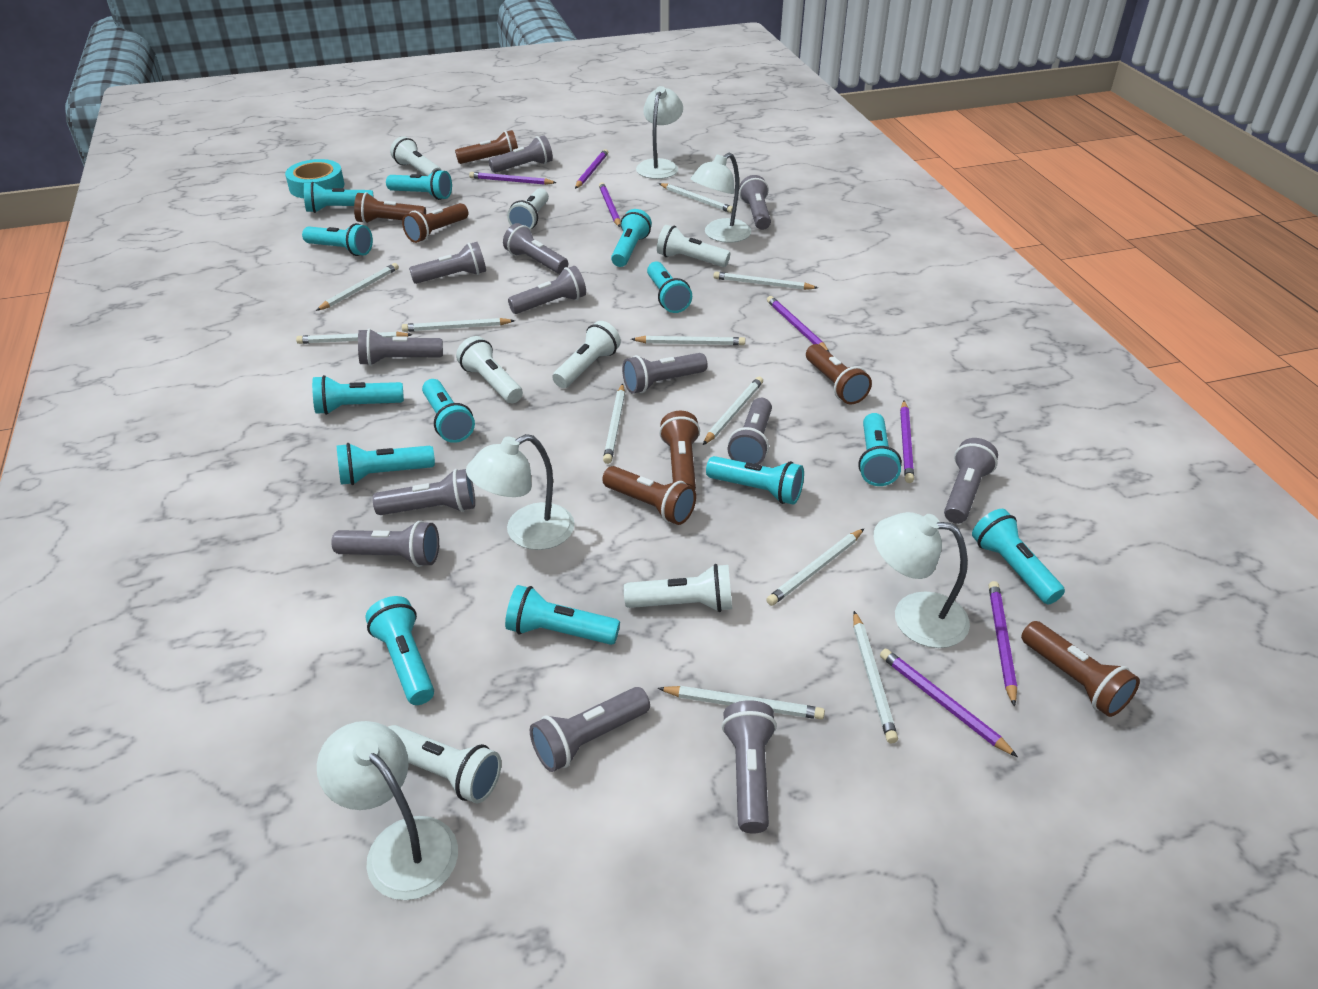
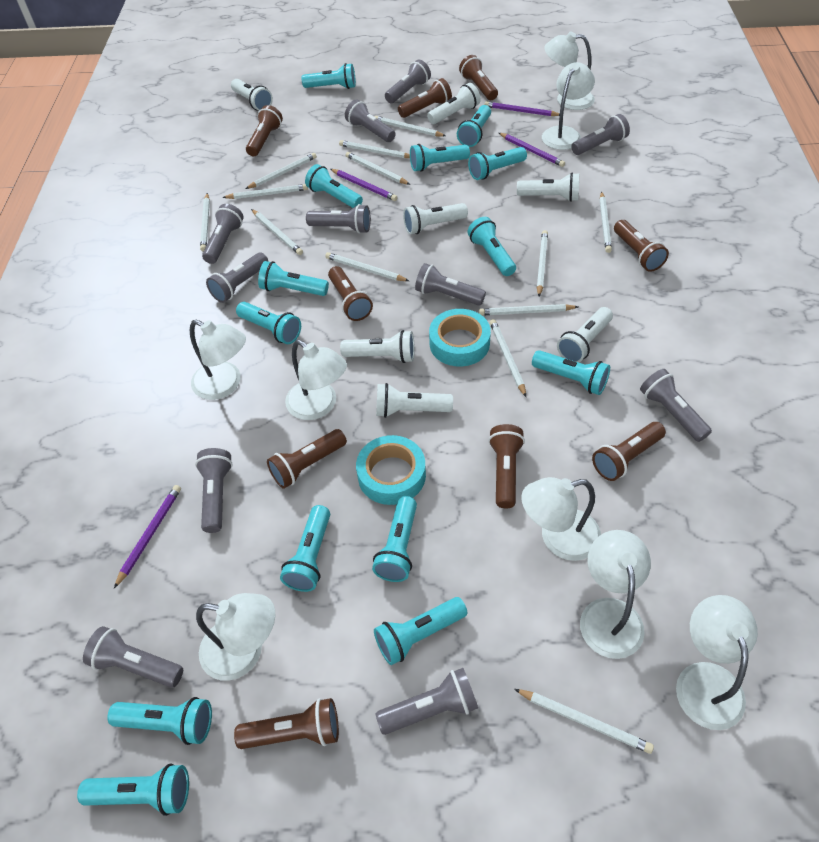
brown flashlight: [354,192,426,224] [402,203,468,243] [455,130,518,164] [602,466,696,525] [659,411,700,490] [806,344,872,405] [1021,621,1140,717] = 7 -> [234,698,339,749] [246,105,283,156] [267,429,347,489] [328,266,373,321] [398,78,452,118] [459,55,498,100] [488,424,525,508] [592,422,666,481] [614,220,669,272] = 9
grey flashlight: [331,521,439,567] [358,329,443,366] [373,469,475,515] [409,242,486,284] [489,135,553,173] [503,223,568,274] [508,266,586,314] [530,687,650,772] [622,353,708,393] [722,700,777,834] [728,398,772,465] [739,175,771,230] [944,438,998,524] = 13 -> [83,626,183,688] [195,448,233,533] [202,204,244,264] [206,252,268,303] [306,204,371,234] [345,100,396,142] [376,668,478,735] [385,60,431,103] [415,263,486,306] [571,114,630,155] [640,369,712,442] = 11
purple pencil: [469,172,557,185] [575,149,608,189] [599,182,621,227] [767,296,830,353] [880,648,1018,757] [900,400,914,483] [989,581,1017,707] = 7 -> [114,485,181,588] [330,169,397,201] [484,101,560,116] [499,133,565,167] = 4
turquoise flashlight: [302,223,373,256] [304,182,374,213] [312,375,404,415] [337,443,435,485] [365,596,434,705] [386,169,452,200] [422,379,475,443] [505,585,620,645] [611,209,652,267] [647,262,692,313] [706,456,804,505] [858,413,902,486] [972,509,1065,604] = 13 -> [77,763,189,816] [107,697,212,745] [236,302,301,344] [258,261,329,296] [280,505,330,592] [302,63,356,89] [305,164,363,208] [372,496,417,582] [374,597,468,665] [410,144,470,172] [457,105,491,147] [467,217,516,276] [468,147,527,180] [532,350,610,395] = 14
turquoise tape: [285,159,344,198] = 1 -> [356,435,426,505] [429,309,491,366] = 2
white lamp: [317,721,458,900] [466,434,575,550] [636,86,683,179] [691,153,751,243] [874,512,970,648] = 5 -> [190,320,246,400] [196,593,275,681] [285,340,347,420] [521,477,601,561] [542,62,595,150] [544,31,595,110] [580,530,651,659] [676,595,758,730] = 8
white pencil: [296,332,412,344] [316,263,399,311] [402,318,515,332] [603,384,625,464] [631,336,745,345] [658,686,825,719] [659,183,733,213] [703,377,763,445] [713,272,818,290] [766,529,864,606] [853,611,898,743] = 11 -> [200,193,210,251] [222,184,308,199] [245,153,317,189] [251,209,303,255] [325,252,409,281] [339,140,410,158] [345,152,410,185] [375,116,446,137] [479,304,578,315] [490,319,526,397] [514,689,654,754] [537,230,548,297] [599,191,612,253] = 13

